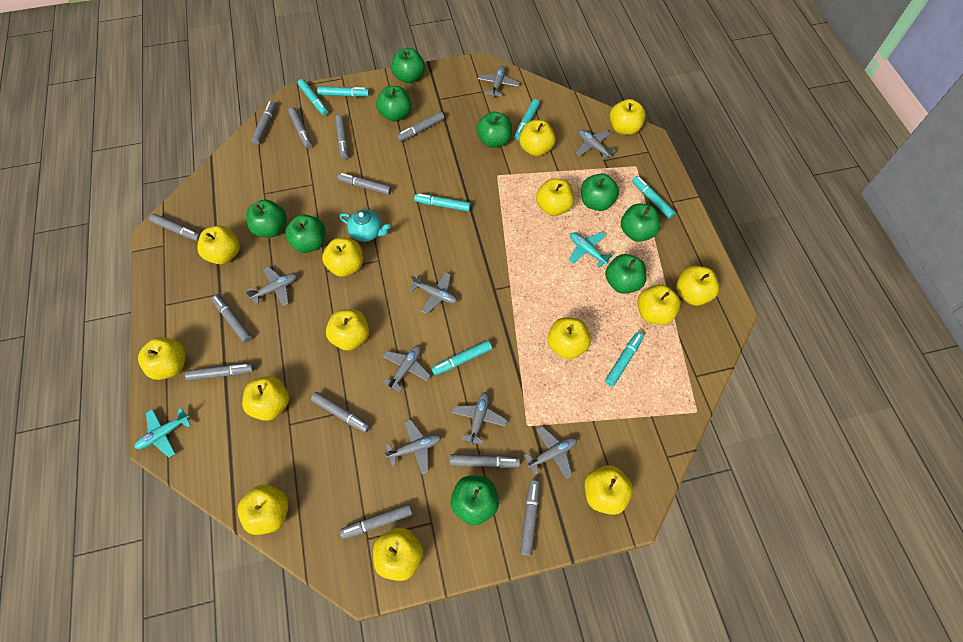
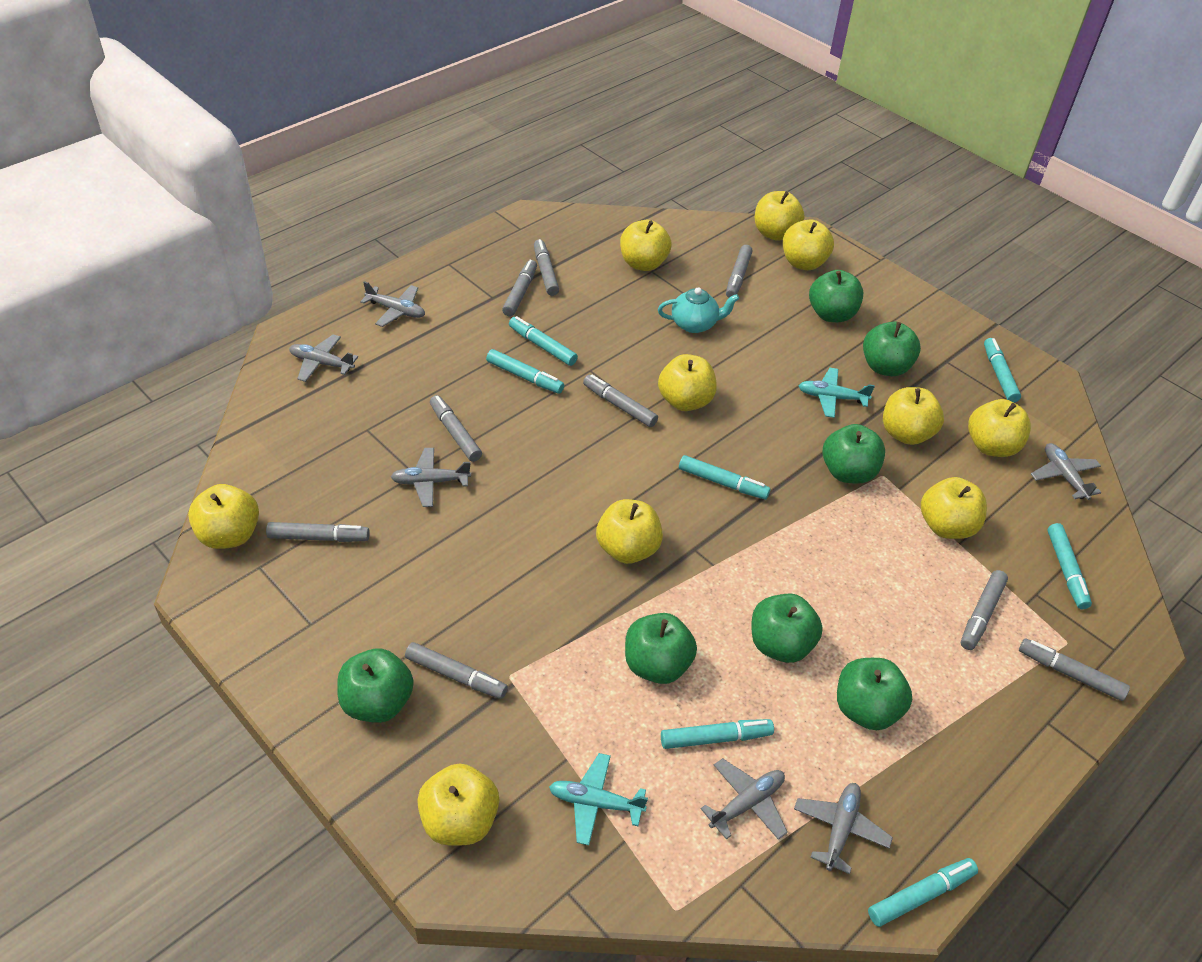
green apple: [246,200,287,237] [285,214,325,253] [376,86,411,121] [391,48,425,83] [450,476,499,526] [477,111,512,148] [581,173,619,211] [605,254,647,294] [621,204,661,242] = 9 -> [337,648,414,723] [625,613,697,684] [752,594,823,663] [809,270,863,322] [823,424,885,484] [837,658,912,730] [863,321,921,376] = 7
grey marker: [149,214,200,241] [185,363,254,381] [212,295,252,343] [251,101,276,145] [288,107,312,148] [311,392,370,433] [335,115,348,159] [338,173,392,195] [340,504,413,539] [397,111,445,142] [450,454,520,468] [520,480,539,556] = 12 -> [266,522,370,542] [405,642,508,699] [430,395,482,462] [502,260,537,317] [534,239,559,296] [583,375,658,427] [726,245,753,298] [961,570,1008,650] [1019,639,1130,701] = 9
grey plane: [246,266,297,306] [382,345,431,392] [385,419,442,474] [409,272,457,314] [452,392,507,445] [478,66,520,97] [524,426,577,479] [576,129,616,160] = 8 -> [289,334,358,382] [360,281,425,327] [391,448,471,507] [700,758,788,840] [794,783,893,874] [1031,443,1101,500] = 6
yellow apple: [138,337,186,380] [197,226,240,264] [238,484,289,535] [242,376,289,421] [322,238,363,277] [326,309,369,351] [373,528,423,581] [519,120,556,156] [536,178,574,216] [548,317,591,359] [584,465,633,515] [610,99,646,135] [638,284,681,325] [676,266,719,306] = 14 -> [188,484,259,549] [417,763,499,846] [596,499,663,564] [620,220,672,271] [658,354,717,411] [755,191,805,241] [783,219,834,270] [883,387,944,445] [921,477,987,539] [968,399,1031,457] = 10

